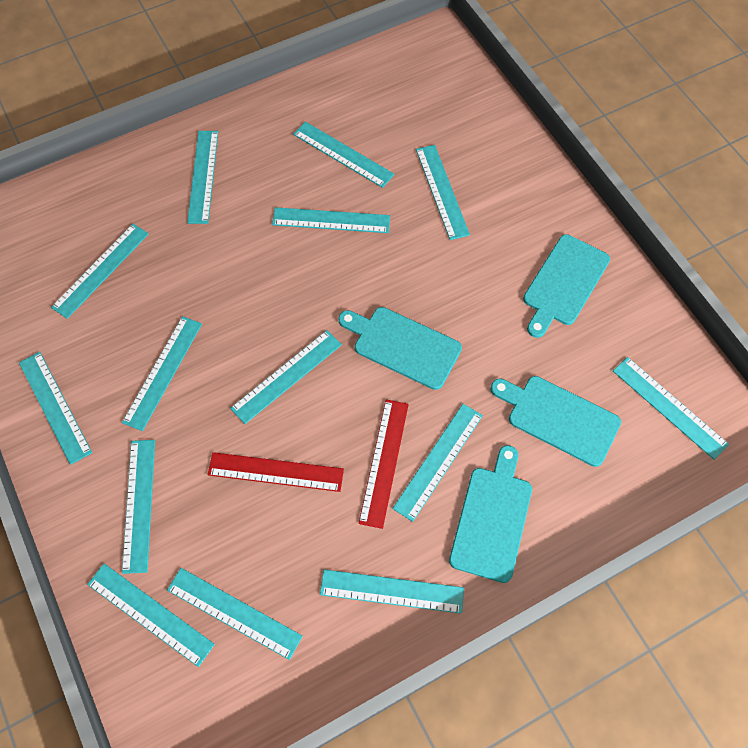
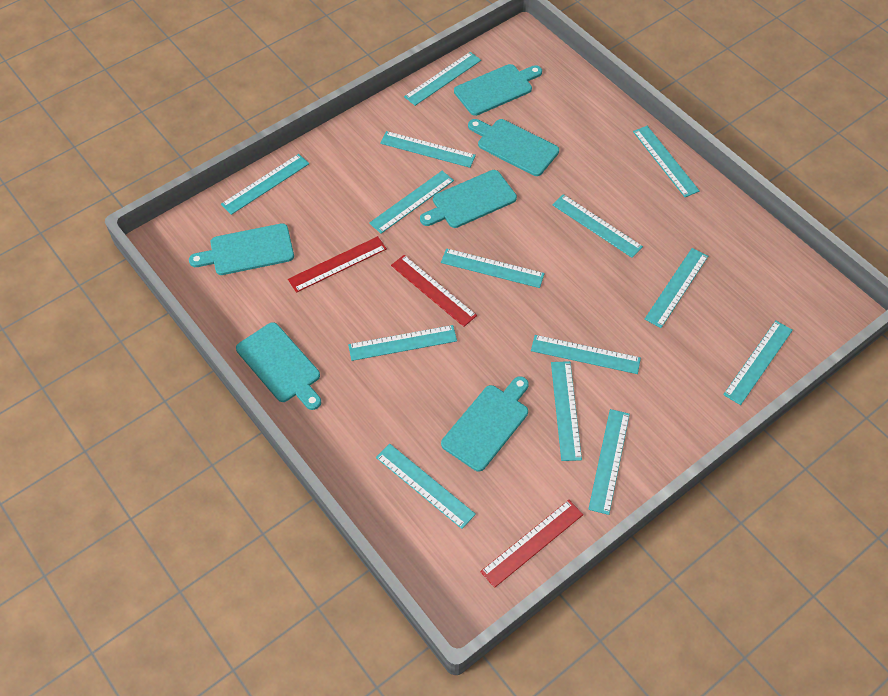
red ruler: [208,452,344,492] [359,399,409,529] = 2 -> [288,236,387,293] [391,255,477,327] [480,500,583,588] = 3
turquoise cutting board: [338,307,462,390] [449,445,532,583] [490,376,621,467] [523,234,610,338] = 4 -> [189,223,294,275] [236,322,321,410] [420,170,517,228] [441,376,529,472] [454,64,542,116] [468,119,559,176] = 6

